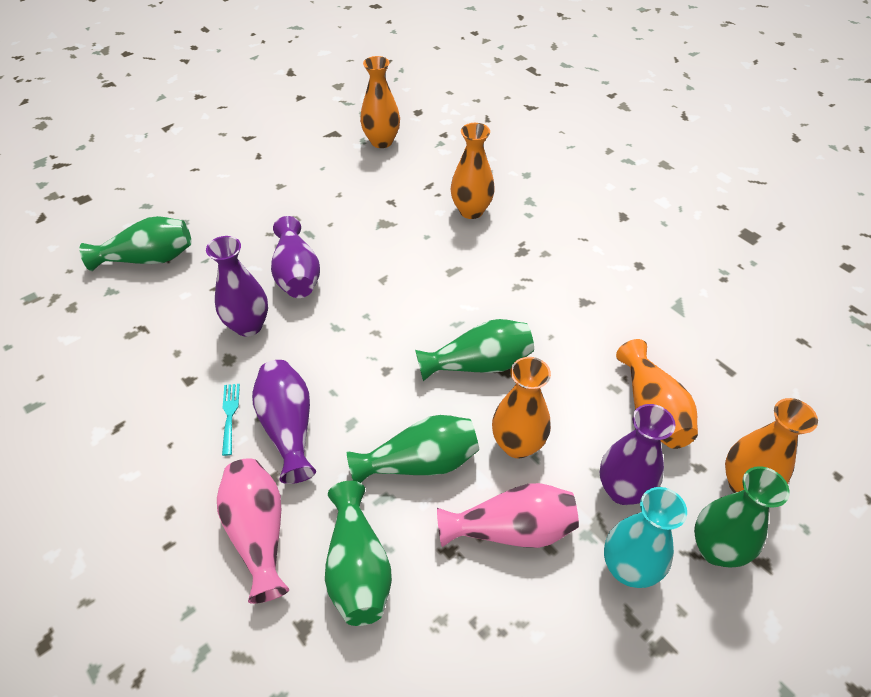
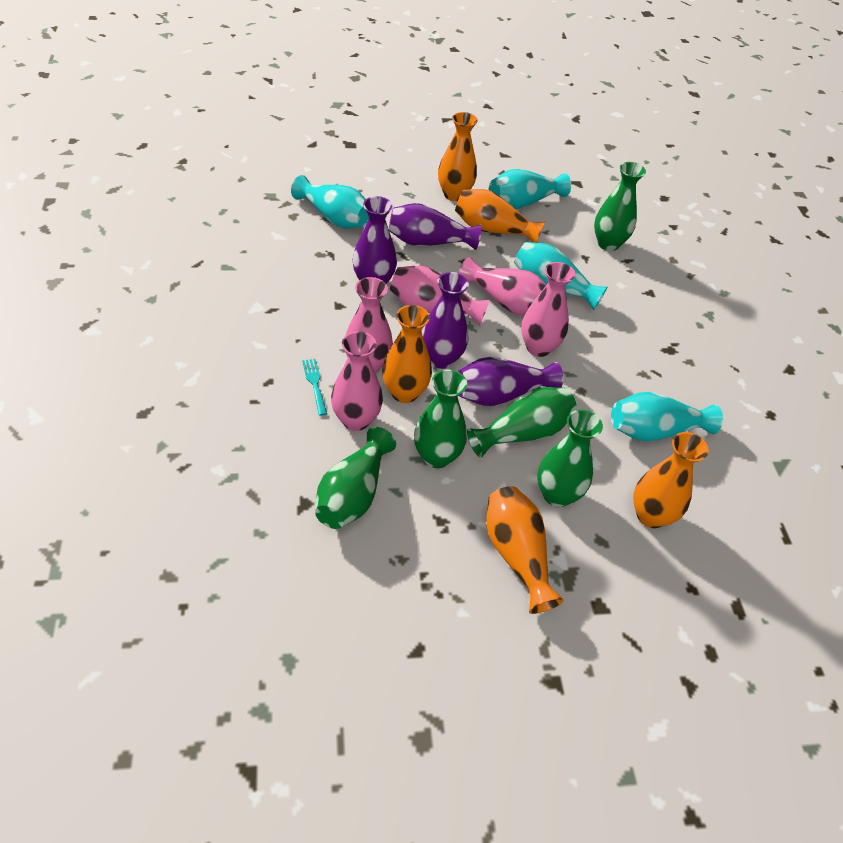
pink vase: [217,458,289,604] [437,483,579,548] = 2 -> [331,331,383,431] [345,277,393,373] [390,266,490,325] [459,257,546,315] [521,262,576,357] = 5
turquoise vase: [604,487,687,588] = 1 -> [291,175,369,228] [489,169,571,209] [514,242,608,310] [611,392,723,442] = 4

